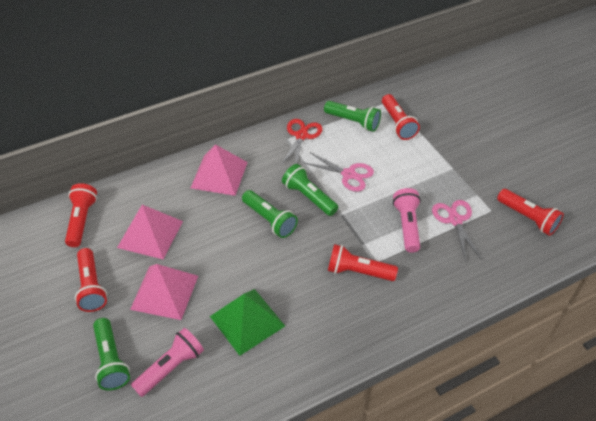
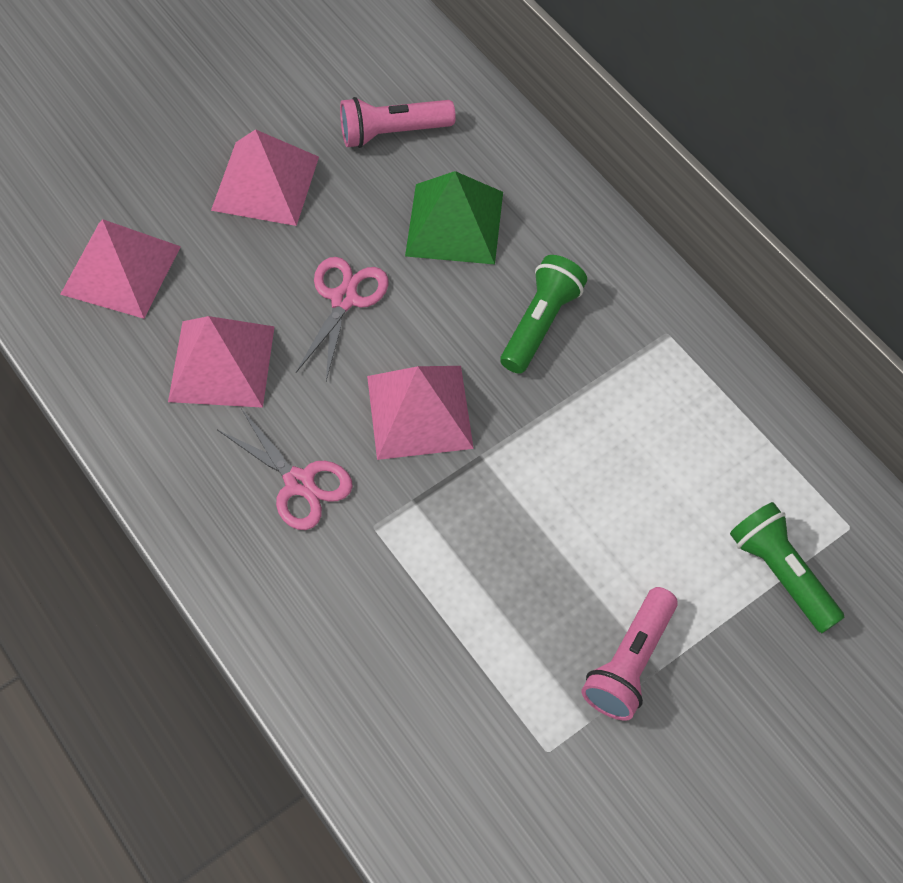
green flashlight: [93,318,130,391] [242,190,298,238] [282,164,338,216] [324,101,381,132] = 4 -> [500,255,587,374] [730,502,844,633] = 2
pink pyramid: [117,205,183,259] [130,264,198,320] [191,144,248,196] = 3 -> [60,219,181,319] [168,316,275,408] [211,129,319,226] [367,366,474,460] = 4
red flashlight: [65,183,97,247] [75,248,107,312] [328,244,398,281] [382,94,420,140] [497,189,564,236] = 5 -> none = 0
red scissors: [281,119,322,165] = 1 -> none = 0

